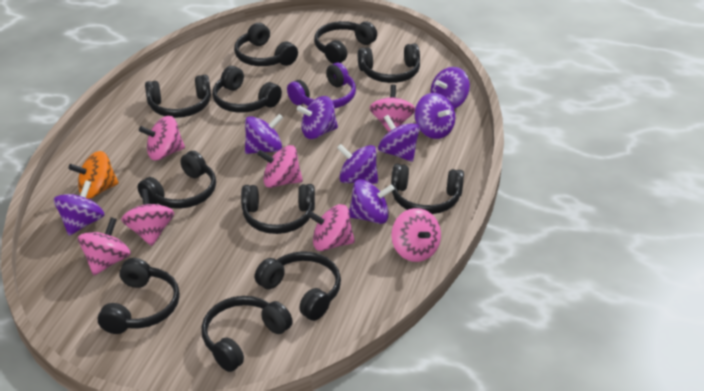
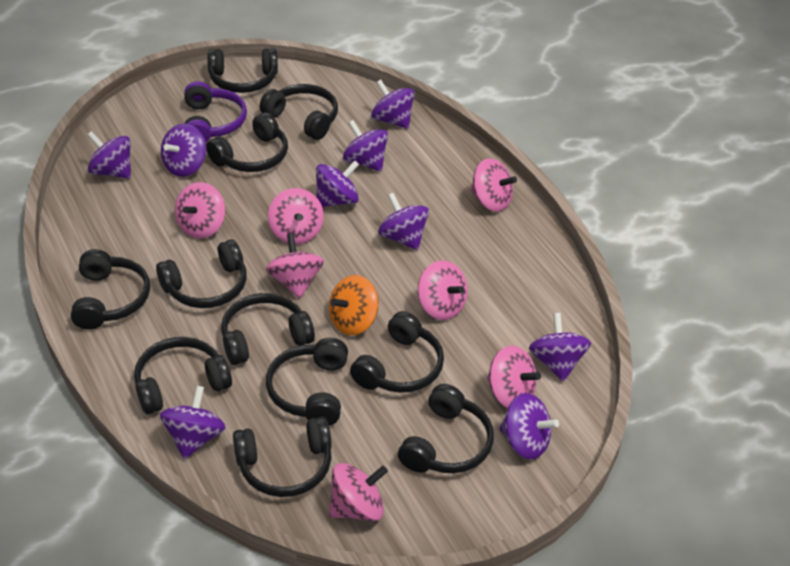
purple spinning top: [54,180,104,236] [245,114,283,154] [297,96,338,139] [337,144,378,184] [349,179,395,224] [378,115,420,162] [415,93,455,139] [431,67,470,109] = 8 -> [87,131,131,179] [160,386,226,459] [161,124,206,177] [316,160,359,207] [343,120,388,171] [371,80,415,129] [378,193,429,250] [499,393,559,459] [529,313,591,382] = 9

